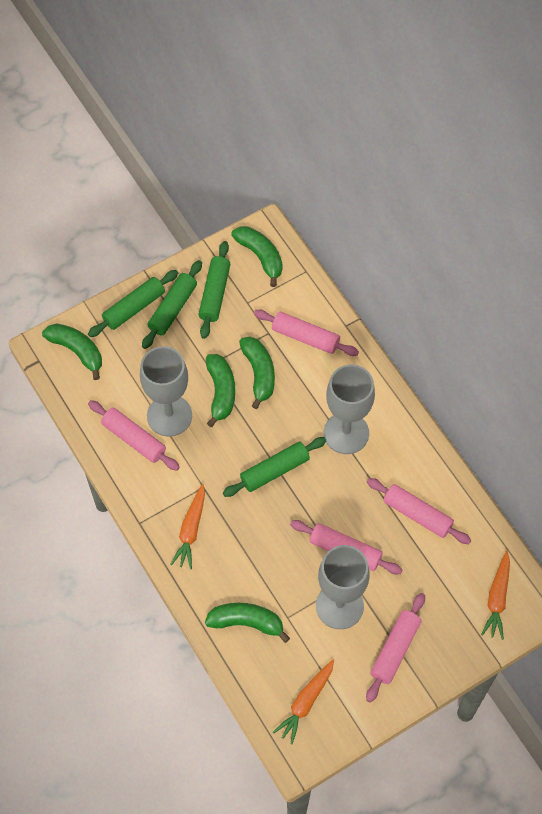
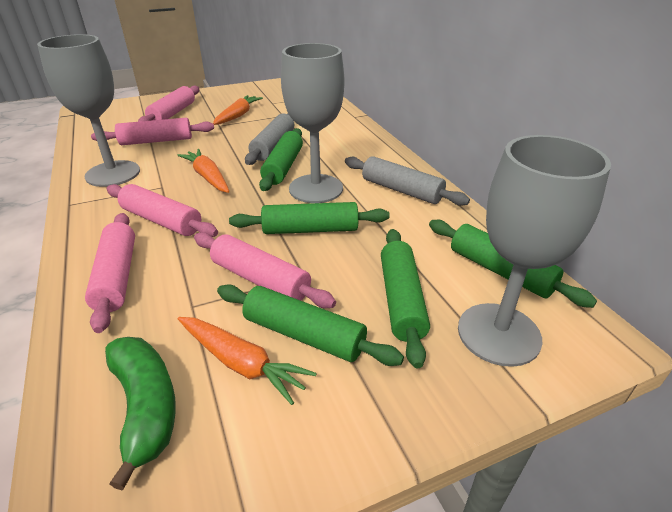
green banana: [42,323,102,380] [205,603,290,643] [206,354,235,427] [231,226,283,287] [239,337,275,409] = 5 -> [105,337,176,491] = 1
green rolling pin: [88,270,178,337] [142,260,202,349] [198,241,230,339] [223,437,326,497] = 4 -> [217,285,404,366] [229,202,390,234] [259,128,303,191] [381,229,430,369] [429,220,597,308] = 5
grey rolling pin: none = 0 -> [245,113,294,165] [345,156,470,206] = 2

